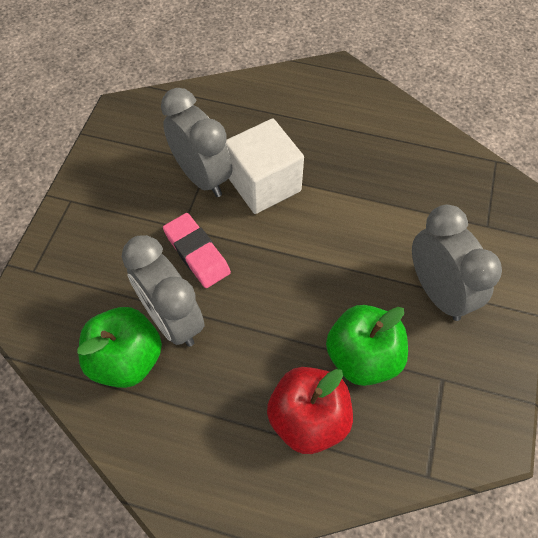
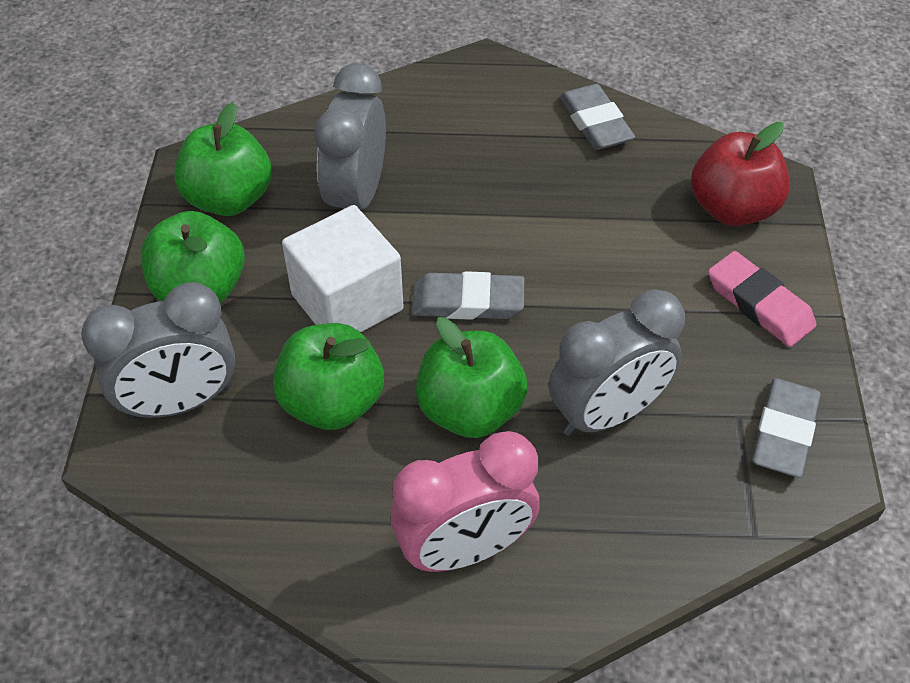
green apple: [77,307,162,388] [326,305,408,386] = 2 -> [141,211,245,303] [174,102,272,216] [273,323,384,430] [416,317,527,438] = 4
grey eraser: none = 0 -> [412,271,524,320] [560,84,635,150] [752,378,821,478] = 3
pink clock: none = 0 -> [391,431,540,572] = 1

